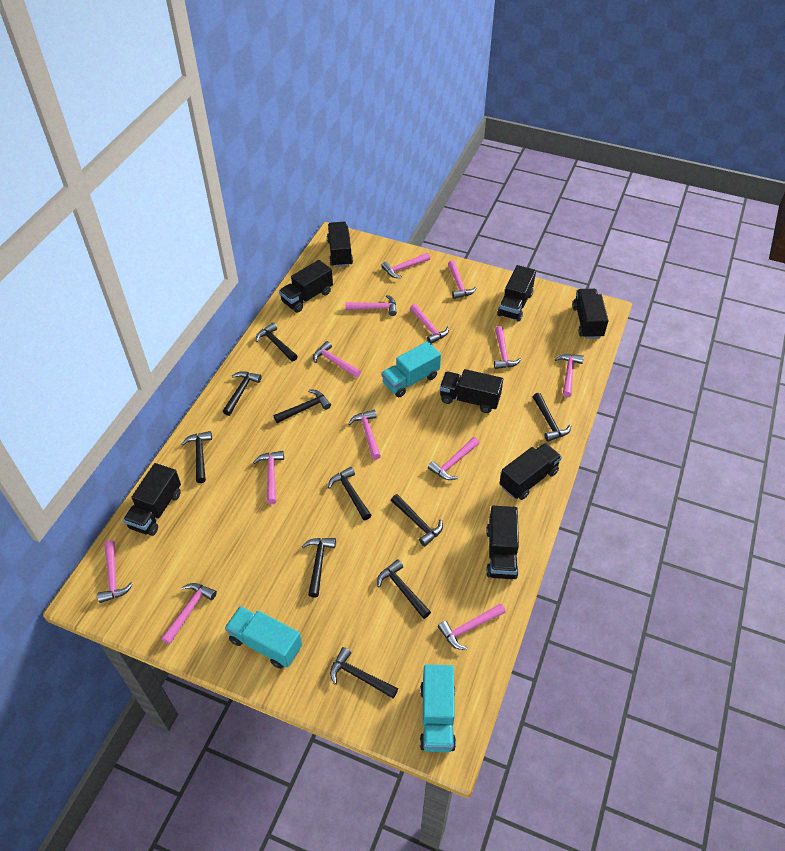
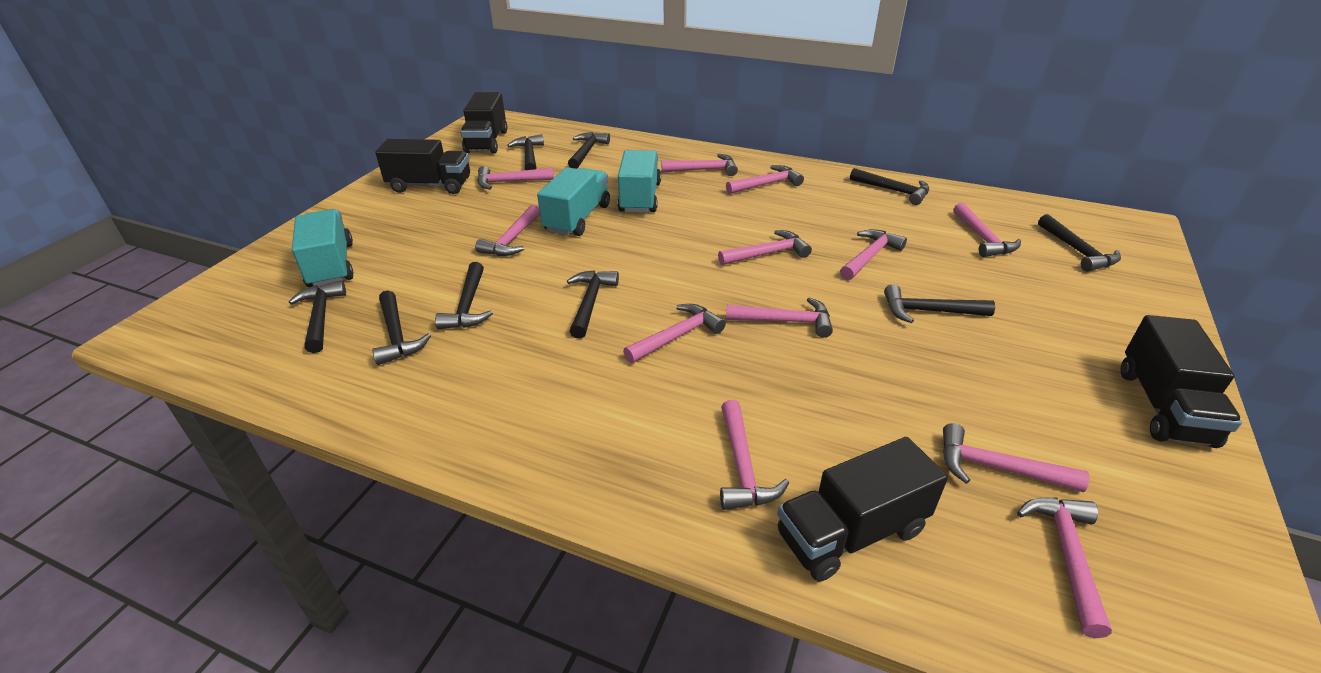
black hammer: [181,431,212,483] [223,371,262,416] [256,323,298,362] [274,390,331,423] [302,538,336,598] [328,467,371,520] [330,647,398,698] [377,559,431,619] [391,494,443,546] [533,393,571,442] = 10 -> [289,280,346,353] [372,290,431,365] [435,262,493,329] [507,134,544,170] [567,270,619,339] [568,132,610,169] [850,168,929,205] [884,284,995,323] [1038,214,1121,272] = 9
black truck: [123,463,181,536] [279,260,333,313] [327,222,353,267] [440,369,503,413] [486,506,519,579] [497,265,536,322] [499,443,562,500] [573,289,609,339] = 8 -> [375,139,470,194] [460,92,507,154] [777,437,948,582] [1121,315,1242,448] = 4
pink hammer: [97,540,133,603] [161,583,217,644] [253,451,284,504] [313,341,361,378] [346,295,397,316] [348,410,381,460] [381,253,430,278] [410,304,449,344] [428,437,479,480] [438,603,506,650] [448,260,477,299] [494,326,521,369] [555,354,584,398] = 13 -> [475,205,540,256] [477,166,554,189] [623,304,726,363] [662,154,738,176] [718,230,812,265] [720,400,789,510] [726,165,804,194] [726,297,833,338] [840,229,907,280] [943,423,1090,492] [953,203,1021,257] [1017,498,1112,638] = 12

